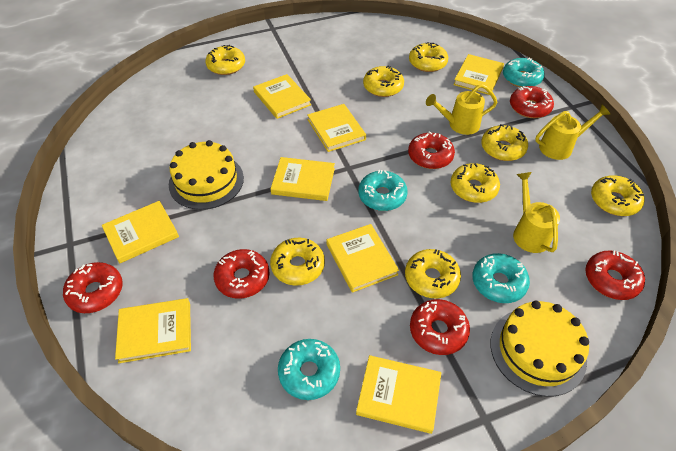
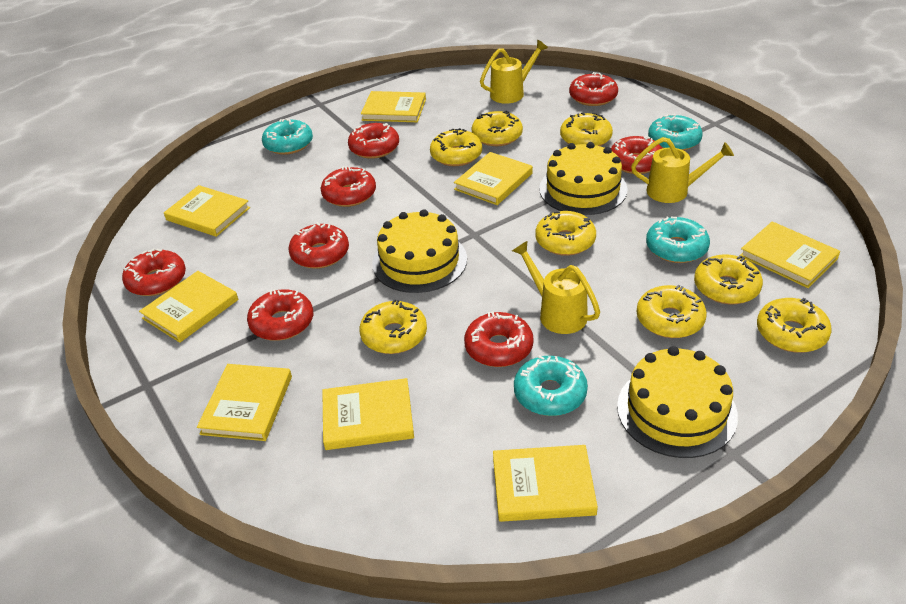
red donut: [63,262,123,313] [214,249,270,299] [408,131,455,169] [410,299,470,355] [510,86,554,118] [585,250,645,300] = 6 -> [122,249,186,296] [247,289,313,341] [288,222,349,269] [321,166,376,207] [348,123,399,159] [464,312,534,367] [569,72,618,106] [611,136,662,174] = 8
yellow cake: [169,140,244,210] [491,301,589,397] = 2 -> [372,209,467,293] [539,142,628,215] [617,346,738,458] = 3

